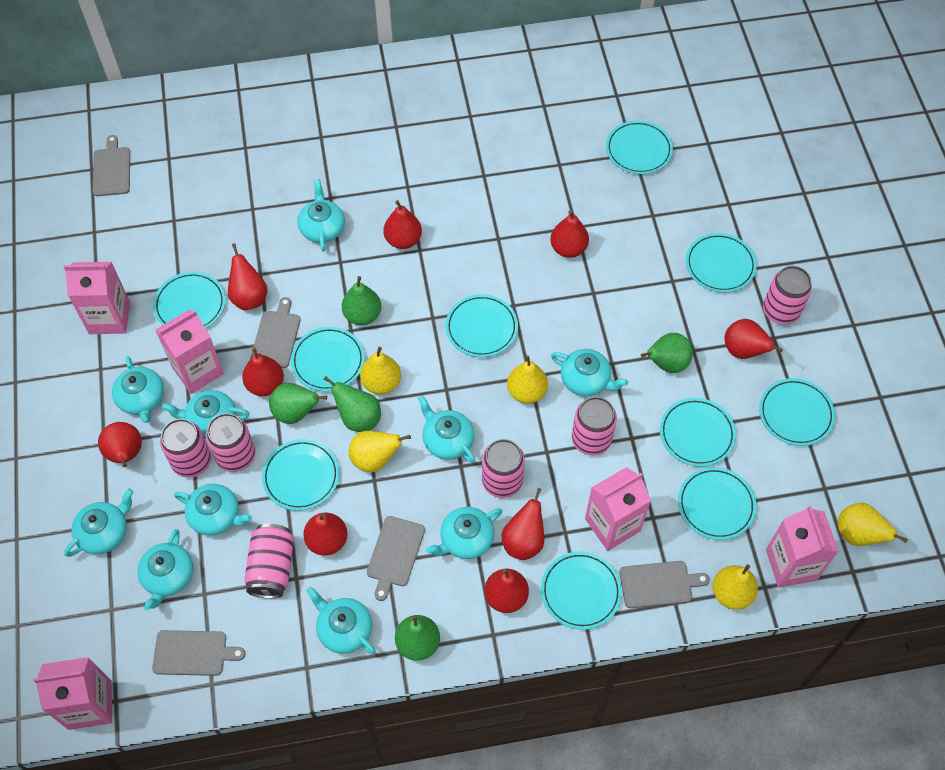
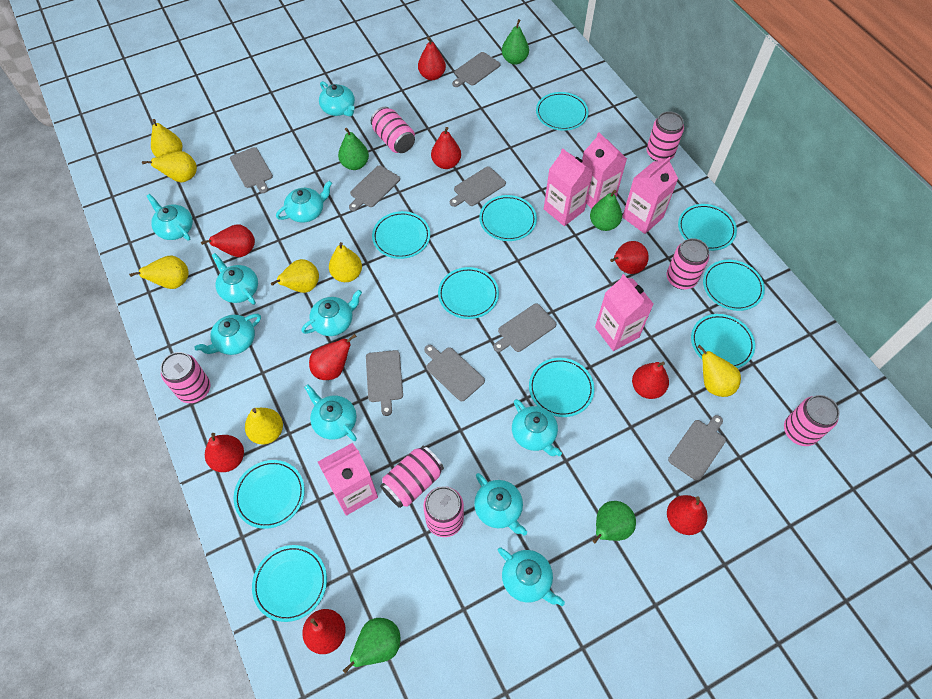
grey cutting board: [93,135,130,196] [152,630,245,676] [250,297,301,368] [367,516,425,601] [619,561,709,608] = 5 -> [230,147,273,193] [349,165,400,211] [366,350,403,416] [424,345,485,401] [450,167,506,207] [452,52,500,87] [493,304,556,352] [668,415,726,481] = 8
pink can: [160,419,211,478] [206,413,255,472] [244,524,294,599] [482,439,525,498] [572,397,617,456] [763,266,812,325] = 6 -> [161,352,210,403] [371,107,415,153] [380,446,444,508] [423,486,464,537] [646,111,684,161] [666,238,709,289] [784,395,840,446] = 7
yellow pear: [349,431,411,472] [360,347,401,395] [507,355,548,404] [713,564,758,610] [838,503,908,546] = 5 -> [129,256,189,289] [142,151,197,183] [151,119,182,157] [245,408,283,444] [271,259,319,293] [329,242,362,282] [698,345,741,397] = 7

